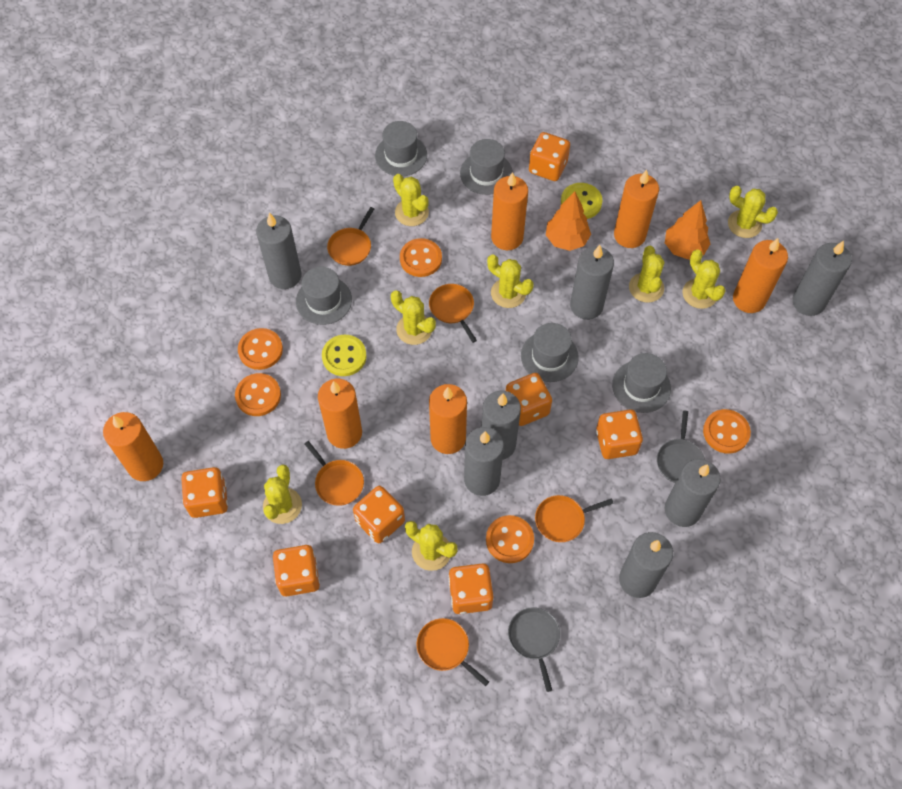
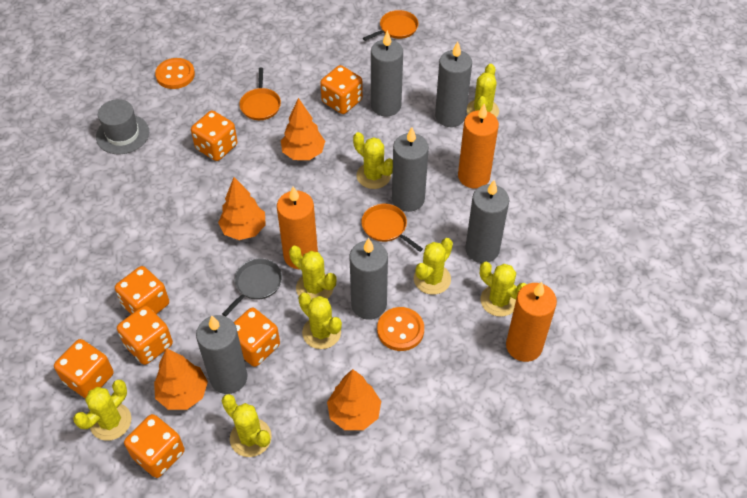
grey candle: [256,213,301,289] [464,427,504,496] [482,391,521,460] [570,245,614,320] [619,532,673,598] [665,459,721,527] [792,241,852,316] = 7 -> [196,315,248,394] [349,238,388,320] [371,30,403,116] [392,127,429,212] [435,41,472,127] [465,180,509,263] = 6
grey hat: [296,267,352,325] [375,121,427,176] [460,139,513,195] [521,323,579,382] [612,353,671,413] = 5 -> [96,99,149,154] = 1
grey pan: [508,607,560,692] [657,411,705,483] = 2 -> [222,259,282,316] = 1
orange button: [235,373,281,416] [238,328,283,370] [400,238,442,277] [486,515,534,563] [703,409,751,454] = 5 -> [155,58,195,89] [377,307,424,351] = 2
orange candle: [103,412,163,481] [318,379,362,449] [429,384,467,454] [491,172,528,250] [614,170,659,248] [733,238,788,313] = 6 -> [277,186,318,269] [458,104,499,189] [506,282,557,362] = 3
orange pan: [304,441,364,506] [327,207,374,266] [417,618,489,686] [429,284,477,343] [535,495,614,542] = 5 -> [239,68,281,120] [361,204,423,252] [363,10,418,41] = 3
orange tree: [546,191,591,251] [665,200,710,260] = 2 -> [154,348,208,410] [218,177,266,240] [281,98,325,160] [327,369,381,430] = 4
yellow button: [322,335,367,376] [561,183,602,219] = 2 -> none = 0

